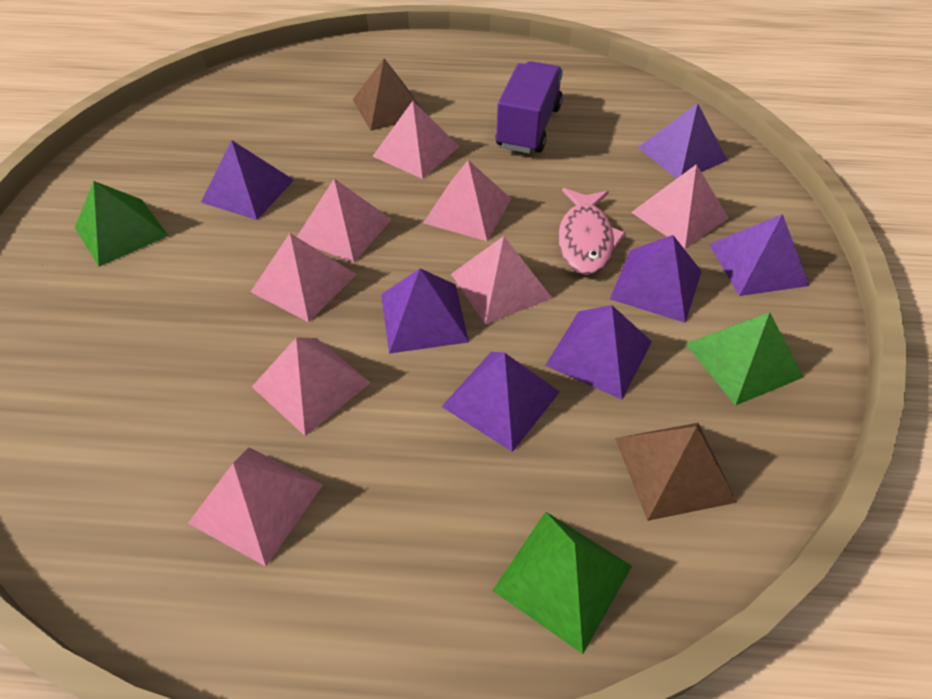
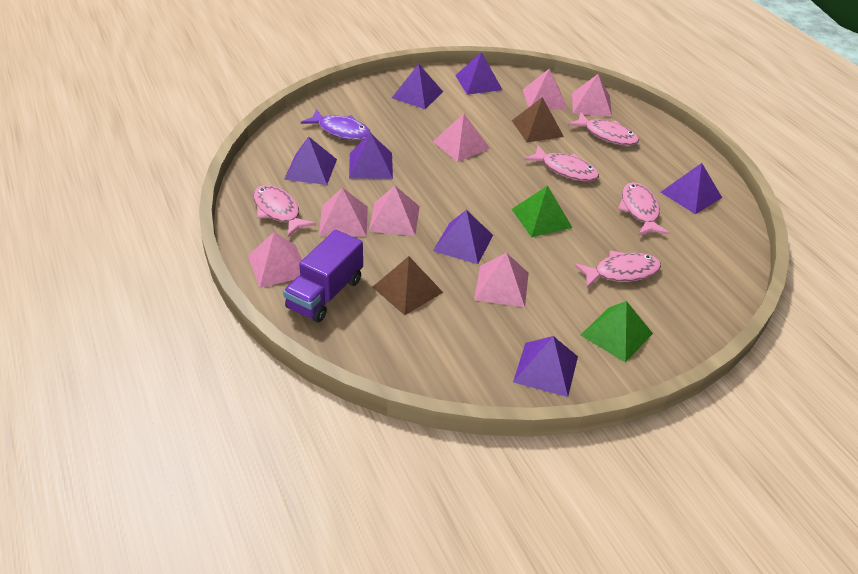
green pyramid: [75,181,168,267] [492,512,632,654] [686,312,804,406] = 3 -> [512,185,573,237] [581,301,653,363] = 2
pink fish: [558,188,626,275] = 1 -> [254,185,316,237] [524,146,599,181] [568,112,639,146] [574,251,661,288] [618,182,670,235] = 5
pink pyramid: [188,447,323,567] [251,233,356,322] [252,337,371,436] [297,179,392,263] [372,101,460,179] [423,160,511,241] [451,236,552,325] [631,164,728,249] = 8 -> [248,232,302,288] [319,188,368,237] [368,186,420,236] [433,113,490,162] [474,253,529,307] [522,68,567,110] [572,74,612,117] = 7
purple fish: none = 0 -> [301,109,371,140] = 1

